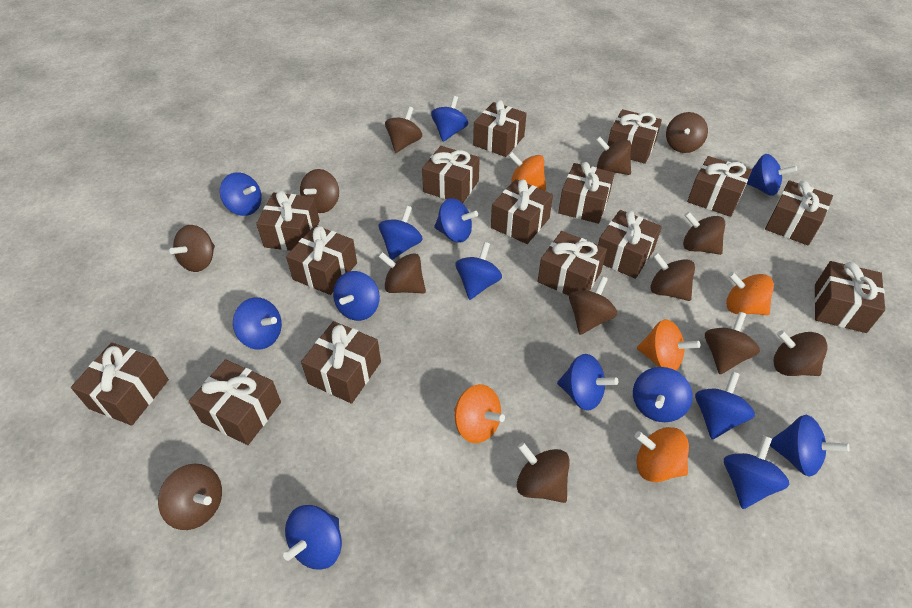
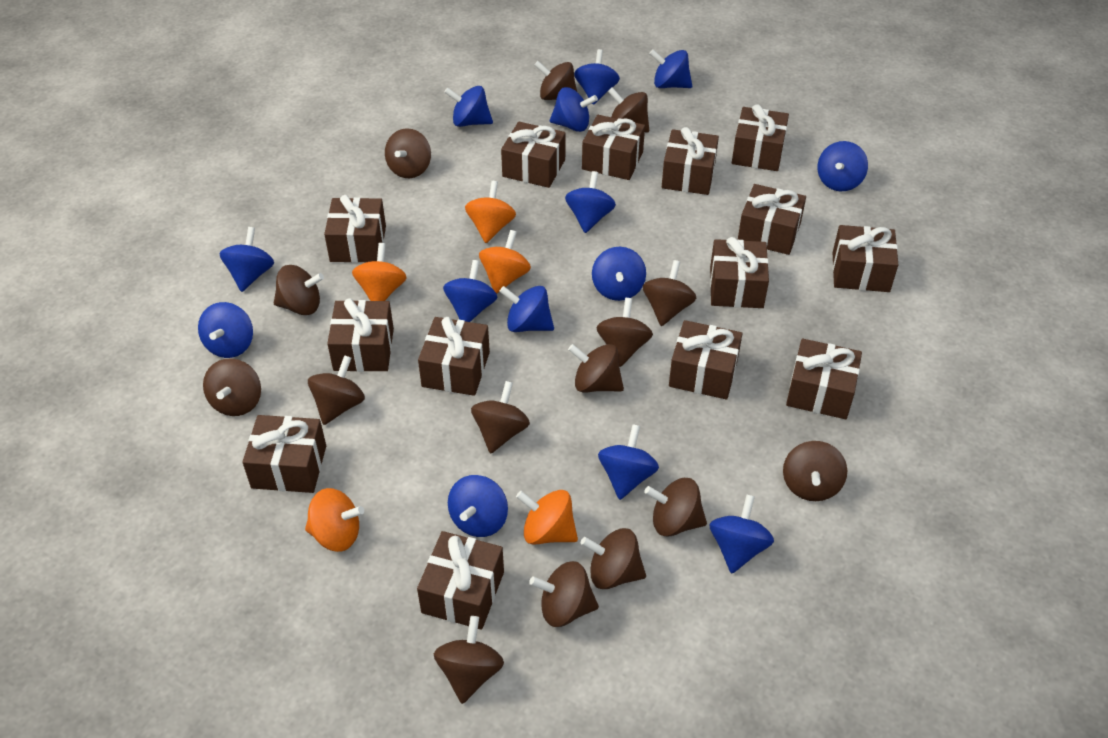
brown gift: [71,342,169,426] [189,359,281,445] [256,191,320,251] [286,225,357,295] [301,321,381,404] [422,146,480,203] [473,100,527,157] [491,179,553,244] [538,231,607,296] [558,162,615,224] [598,210,662,279] [607,109,662,164] [687,156,752,217] [765,180,833,245] [814,261,885,333] = 15 -> [242,415,326,493] [324,195,386,263] [327,298,394,372] [417,531,504,630] [418,317,490,396] [501,122,566,188] [582,115,645,180] [662,127,719,195] [669,320,742,399] [710,237,769,308] [732,104,789,171] [738,184,806,255] [786,339,862,419] [832,225,898,292] = 14
brown spinning top: [158,464,222,530] [169,225,215,272] [300,169,339,213] [378,252,426,293] [385,107,422,153] [517,442,570,503] [569,276,617,335] [596,136,631,175] [651,253,695,301] [666,112,708,153] [683,212,725,255] [705,312,760,374] [773,330,827,376] = 13 -> [203,358,261,416] [274,265,324,315] [308,355,365,425] [385,128,431,178] [434,616,504,704] [471,381,530,454] [529,561,599,627] [534,61,577,100] [568,344,624,393] [581,528,646,589] [596,298,653,367] [608,87,649,133] [643,260,696,326] [644,478,707,537] [783,441,847,501] = 15

